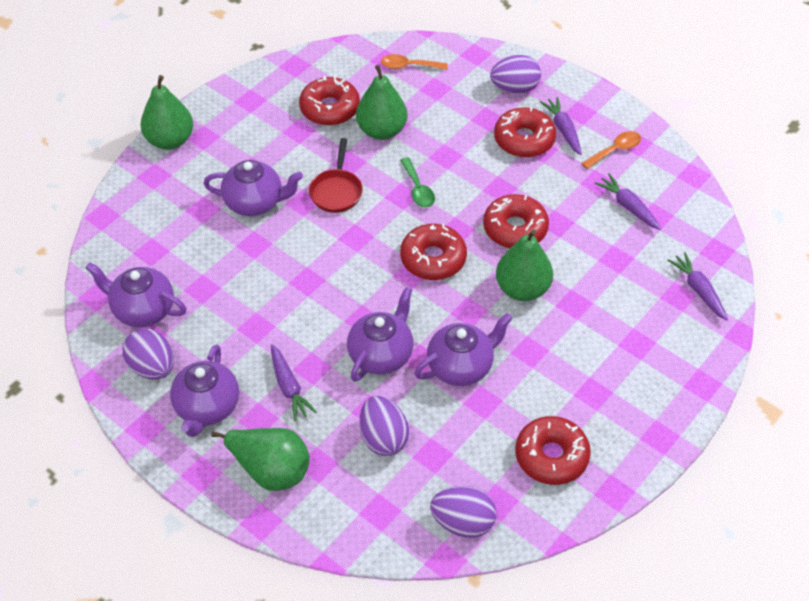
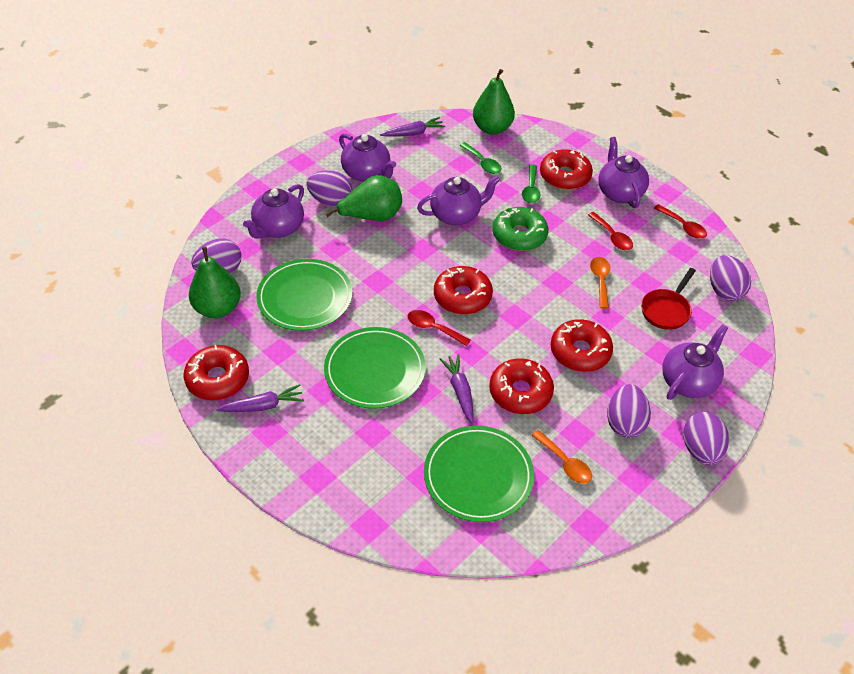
green donut: none = 0 -> [493,207,548,251] = 1
green pear: [140,75,193,150] [211,428,310,491] [356,65,408,140] [496,229,553,301] = 4 -> [189,247,241,318] [325,175,402,221] [473,69,515,135] = 3
green plate: none = 0 -> [256,259,352,331] [324,327,426,409] [424,426,534,522] = 3
green spoon: [400,157,435,208] = 1 -> [459,142,502,174] [522,165,540,203] = 2
purple carrot: [271,344,317,421] [540,97,581,155] [594,173,661,230] [667,252,728,321] = 4 -> [216,384,304,412] [380,117,445,137] [440,354,474,424] = 3
purple egg: [123,328,174,380] [359,396,409,456] [430,486,497,538] [490,55,541,94] = 4 -> [191,239,242,273] [307,170,353,207] [607,384,651,438] [683,412,729,465] [710,255,751,301] = 5
red spoon: none = 0 -> [408,310,470,346] [588,212,633,250] [654,204,707,239] = 3

